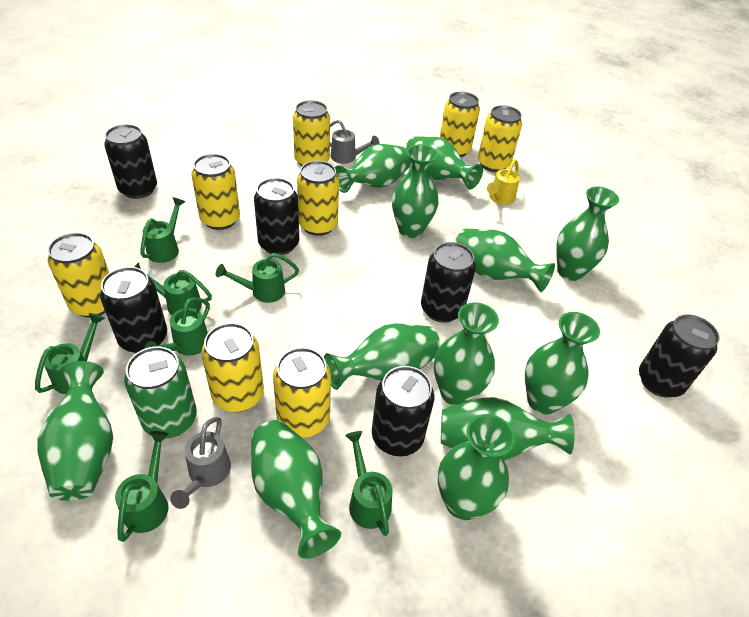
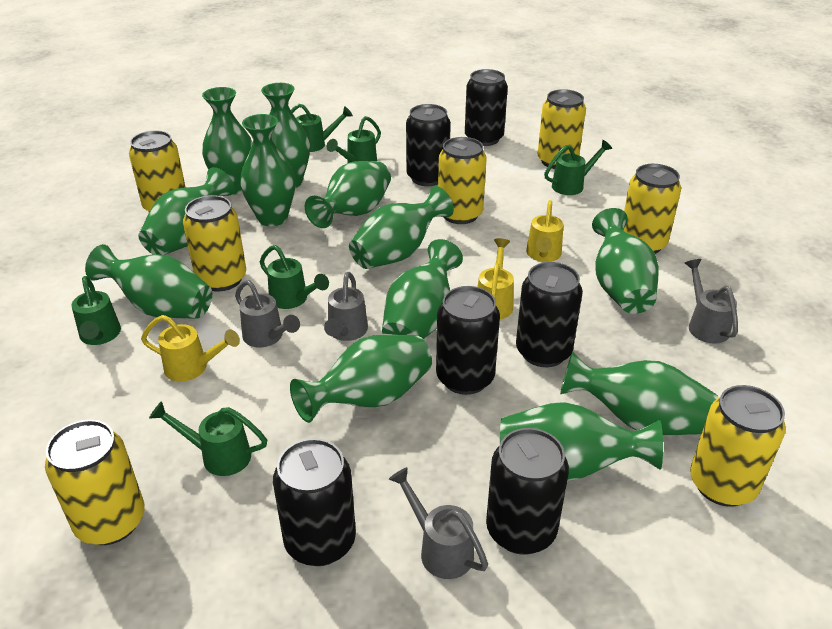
green can: [124,347,197,439] = 1 -> none = 0
green watering can: [35,313,105,394] [115,431,169,542] [134,262,212,315] [140,197,185,263] [144,297,210,356] [216,253,299,303] [345,431,392,536] = 7 -> [71,276,121,345] [149,401,267,476] [260,245,329,309] [291,104,353,152] [327,116,381,163] [544,140,612,195] = 6
grey watering can: [170,417,231,509] [330,120,379,164] = 2 -> [235,280,300,347] [324,272,368,341] [389,467,488,579] [685,259,738,344] = 4
yellow can: [48,233,109,317] [191,154,240,230] [201,323,264,412] [273,347,331,438] [293,100,330,167] [297,161,339,236] [440,92,480,157] [478,105,522,172] = 8 -> [45,420,145,545] [129,130,185,212] [183,195,246,292] [438,137,487,224] [538,89,586,169] [623,164,681,254] [690,385,786,507] = 7
yellow watering can: [487,159,520,205] = 1 -> [141,315,240,382] [478,238,514,319] [526,200,563,262] = 3

